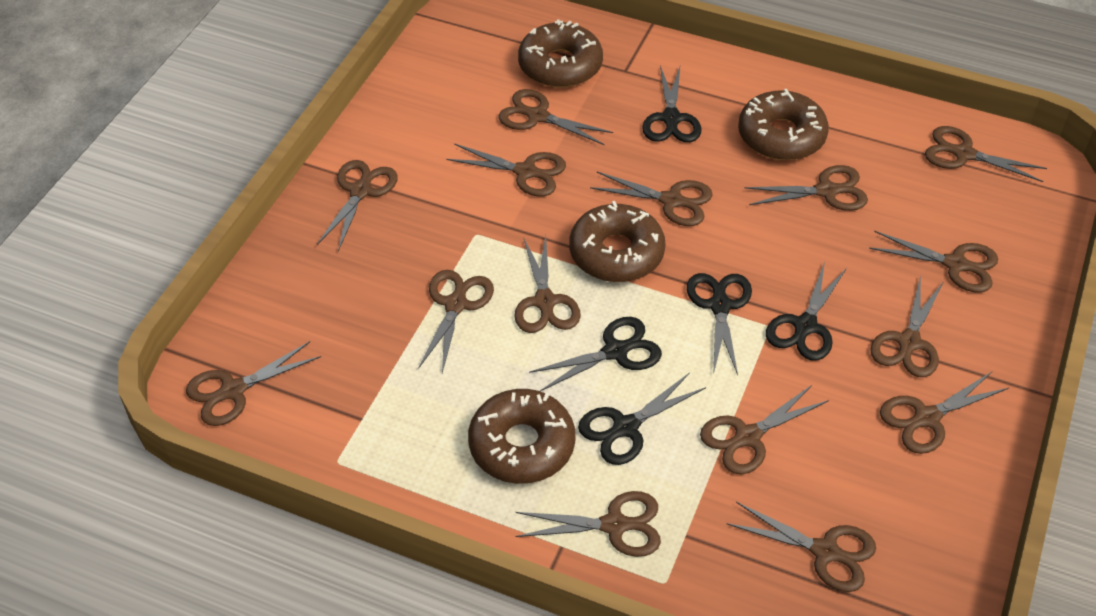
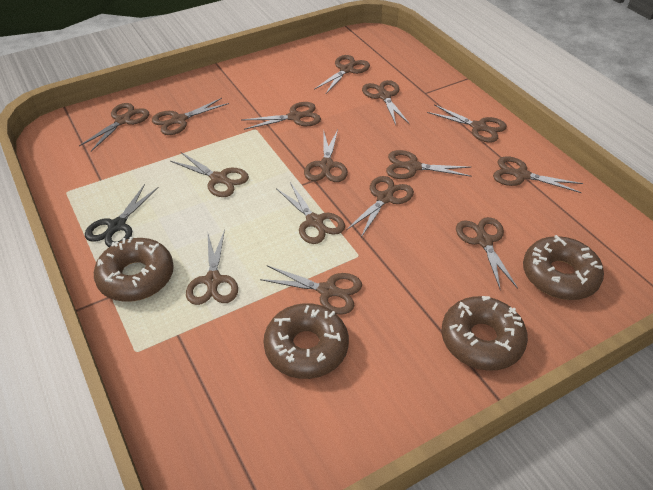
black scissors: [529,317,662,391] [578,373,706,465] [642,66,701,142] [687,273,752,375] [766,262,847,361] = 5 -> [85,184,158,247] = 1

